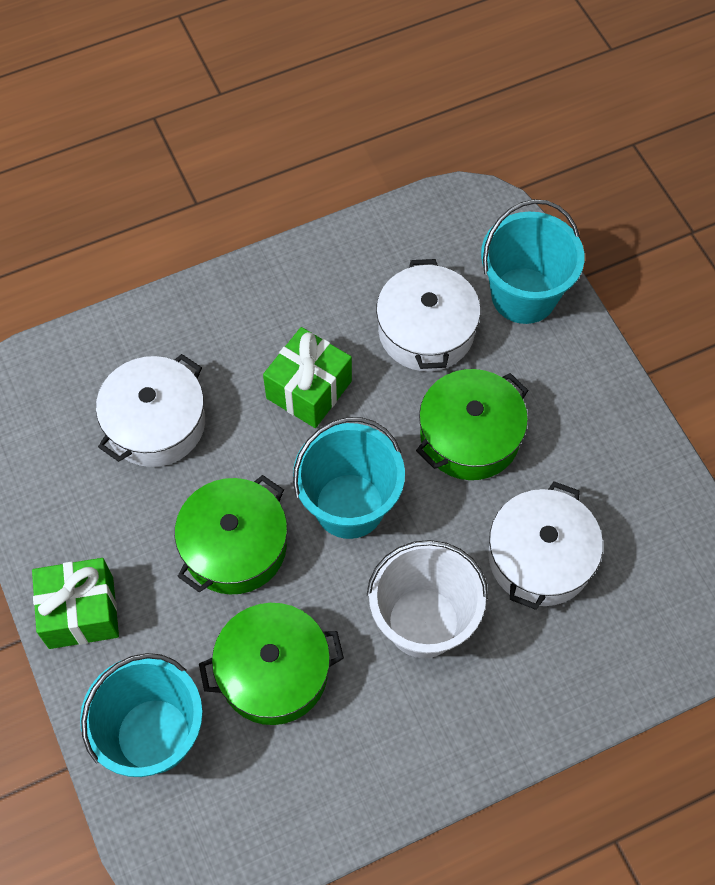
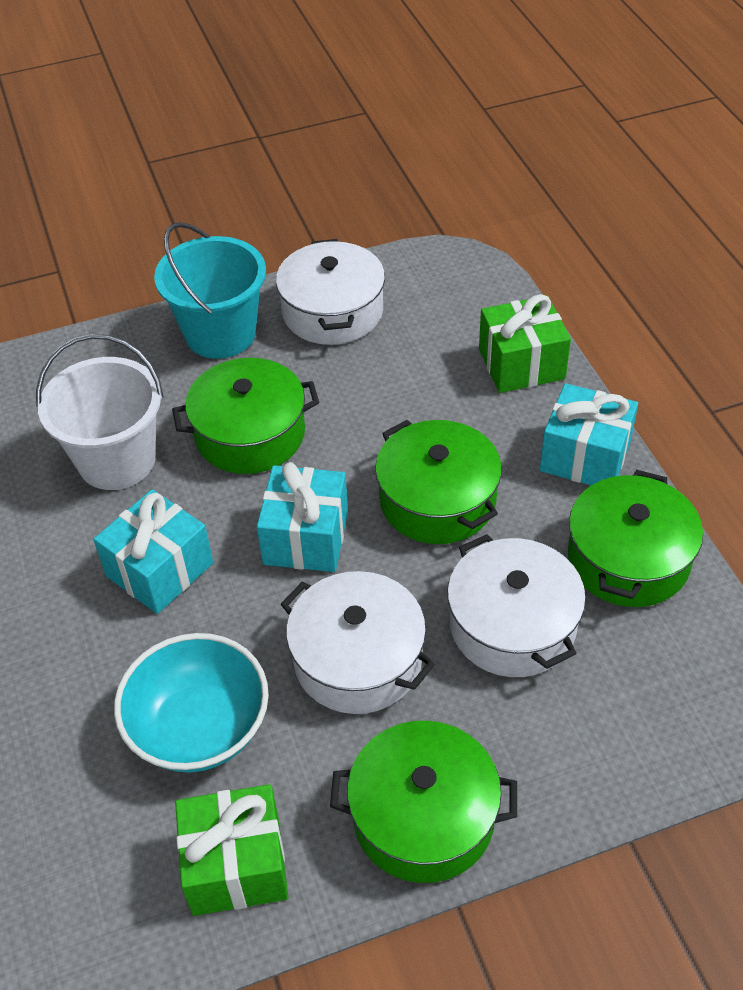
green pot: [175,475,287,594] [199,603,344,725] [416,369,529,480] = 3 -> [172,358,319,474] [330,721,517,883] [375,420,502,544] [568,470,703,607] = 4
turquoise bowl: none = 0 -> [114,633,269,772] = 1
turquoise bucket: [80,653,203,777] [293,417,405,539] [481,199,585,324] = 3 -> [154,222,266,359] = 1
turquoise gift: none = 0 -> [93,489,213,614] [257,462,348,572] [540,383,638,485] = 3

